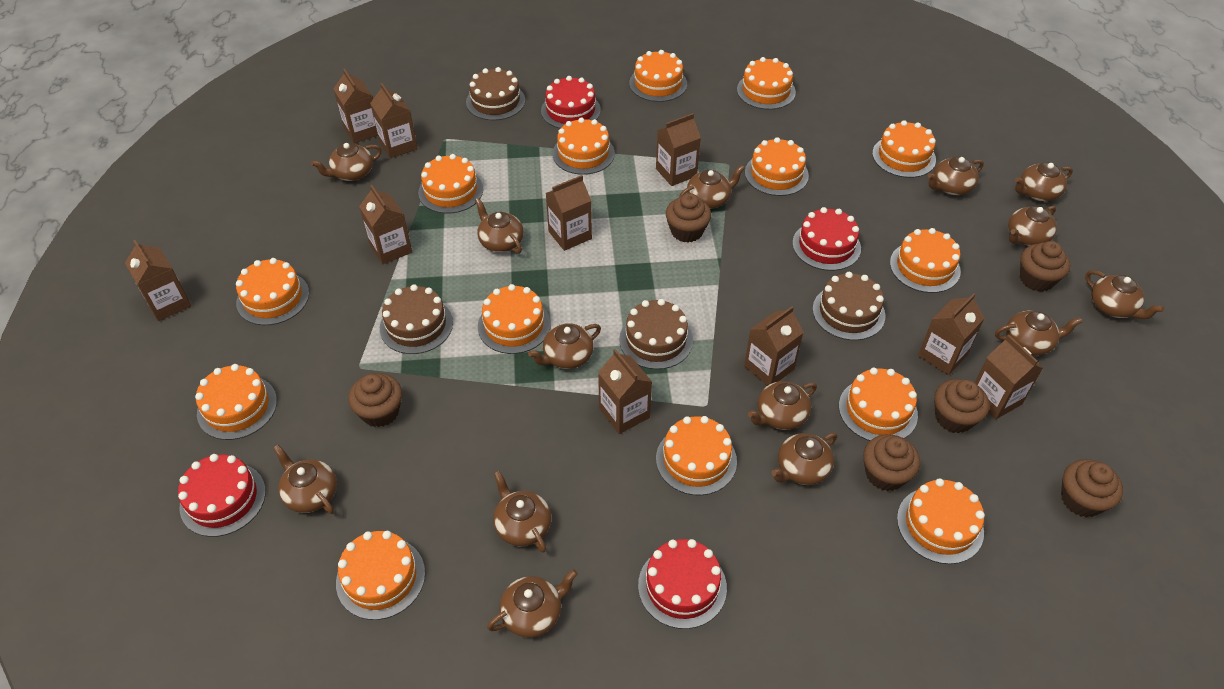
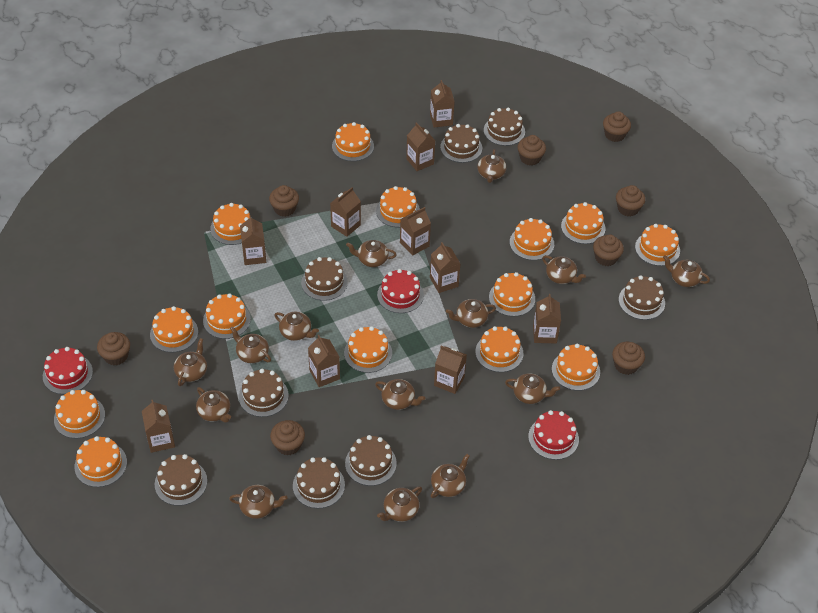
brown cake: [380,284,453,354] [466,67,525,120] [619,299,693,369] [812,272,885,340] = 4 -> [155,454,207,506] [239,369,289,417] [293,457,345,508] [301,257,348,301] [345,435,397,486] [440,124,482,163] [484,108,525,146] [619,275,665,320] = 8
brown cupcake: [348,373,402,427] [666,193,711,243] [863,434,920,491] [934,379,989,433] [1020,241,1071,292] [1061,459,1123,517] = 6 -> [97,332,130,365] [269,185,299,217] [270,420,305,456] [517,135,546,166] [593,234,624,266] [603,112,631,142] [612,342,645,375] [616,185,645,217] = 8
red cake: [178,454,266,537] [541,76,601,129] [638,539,727,629] [792,207,861,271] = 4 -> [43,347,93,394] [377,269,424,313] [528,410,579,460] = 3

